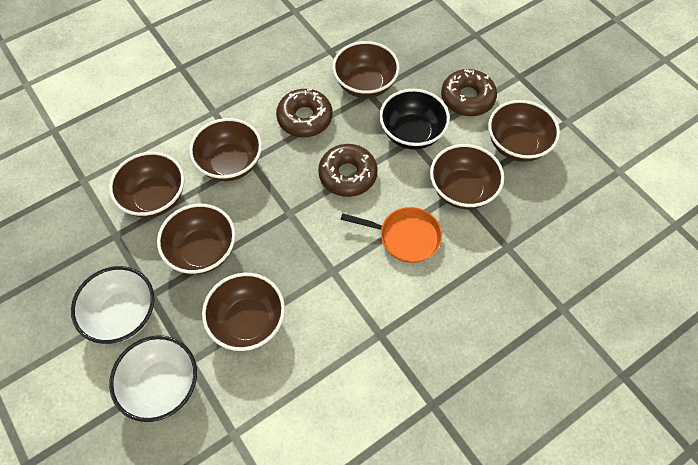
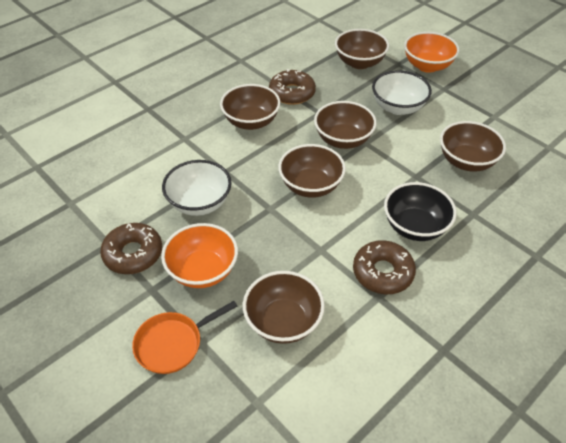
brown bowl: [109,152,185,218] [157,204,236,274] [189,118,262,181] [202,273,285,351] [332,41,400,98] [430,144,504,209] [488,100,560,162] = 7 -> [220,84,280,130] [243,271,325,344] [278,144,346,198] [314,101,377,149] [335,29,389,69] [440,121,506,171] = 6
orange bowl: none = 0 -> [161,223,238,288] [404,32,460,73] = 2

